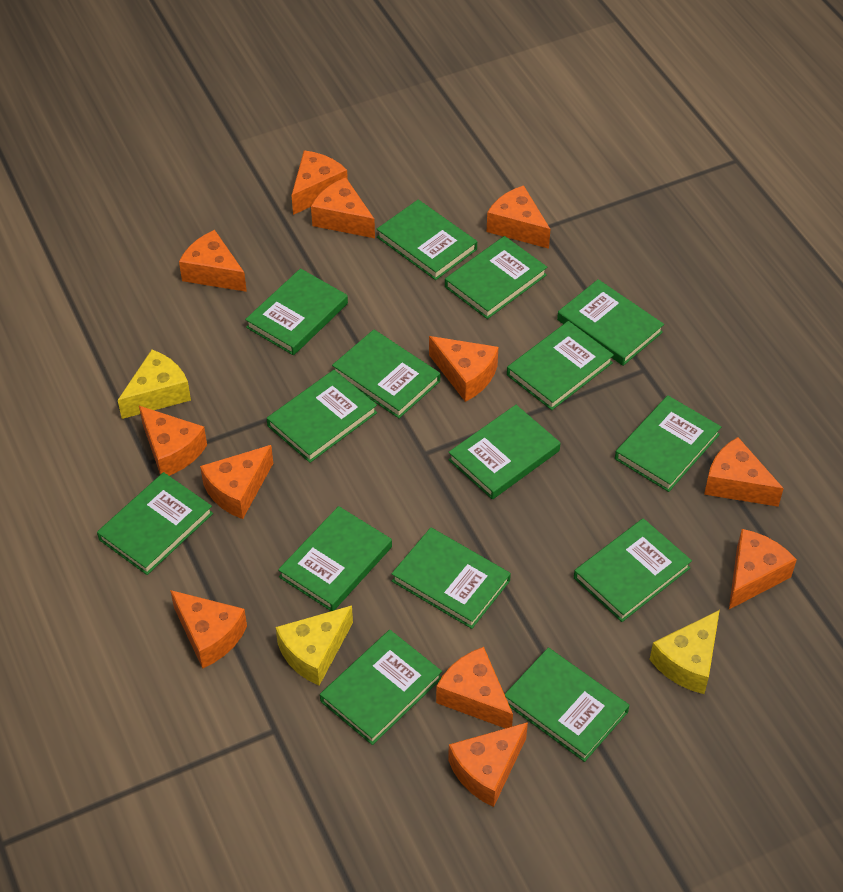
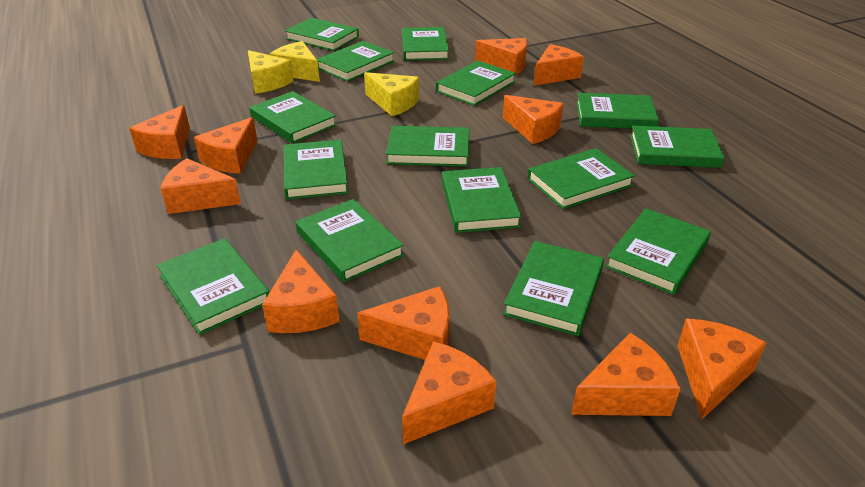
orange cheese: [139,406,207,476] [170,590,247,669] [179,230,247,292] [200,445,273,519] [291,150,348,215] [311,177,375,238] [429,336,498,402] [436,647,513,728] [448,722,528,807] [487,185,550,249] [704,437,784,507] [729,529,797,609] = 12 -> [129,105,190,159] [161,158,241,214] [194,117,258,174] [262,250,339,333] [357,286,450,360] [402,341,496,444] [475,38,527,75] [503,95,563,144] [534,44,584,86] [571,333,681,416] [677,319,767,419] = 11

